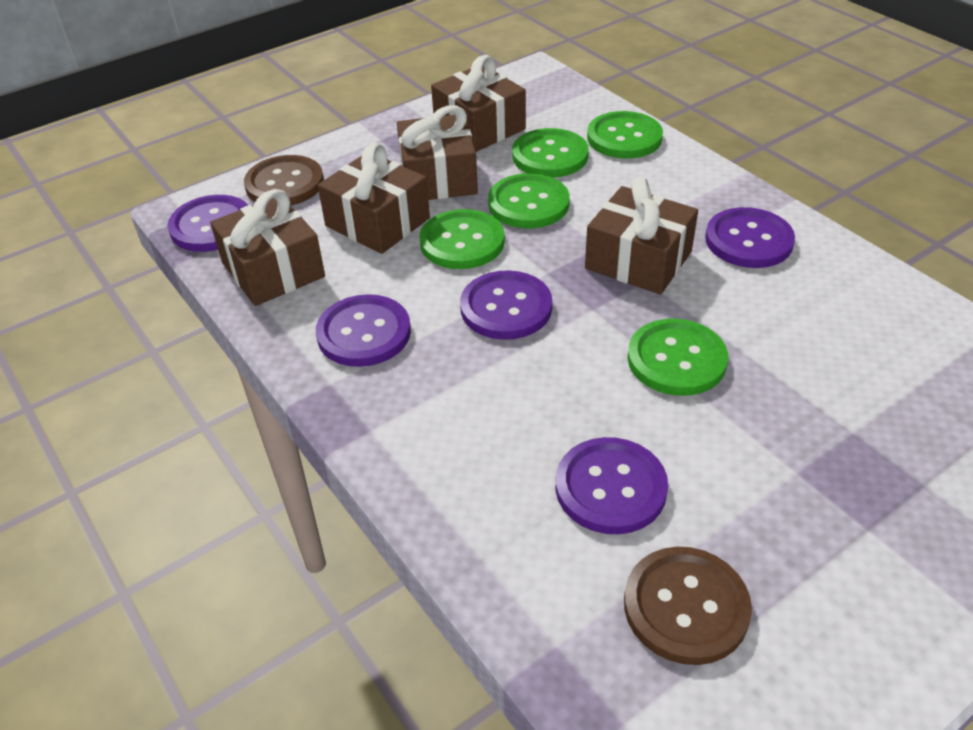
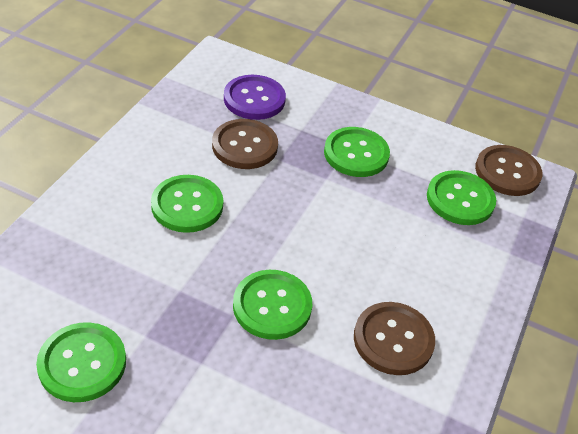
brown button: [244,155,324,205] [624,547,752,665] = 2 -> [212,119,278,169] [354,302,435,375] [475,145,543,196] = 3
brown gift: [210,189,325,306] [318,143,430,254] [397,105,478,200] [431,55,526,152] [585,177,698,295] = 5 -> none = 0
purple button: [168,195,248,252] [316,294,411,367] [460,270,552,340] [556,437,668,534] [705,207,795,268] = 5 -> [224,75,286,120] = 1

